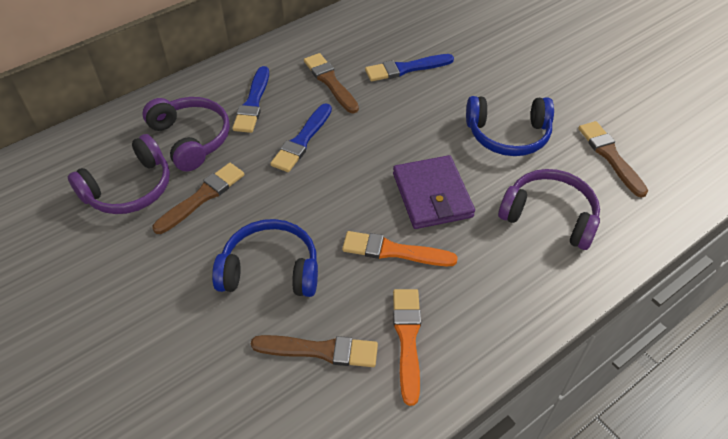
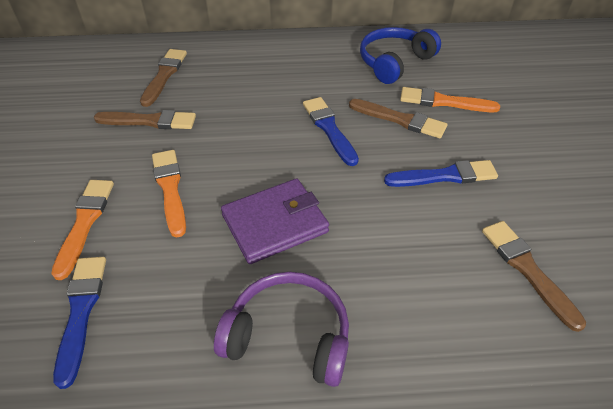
blue headphones: [212,219,318,297] [466,96,554,156] = 2 -> [360,27,441,84] = 1
orange brush: [342,231,458,266] [393,289,421,406] = 2 -> [51,180,114,280] [152,150,186,238] [400,87,500,112] = 3
purple headphones: [68,134,170,214] [142,97,230,172] [498,169,600,250] = 3 -> [214,272,349,387] = 1

